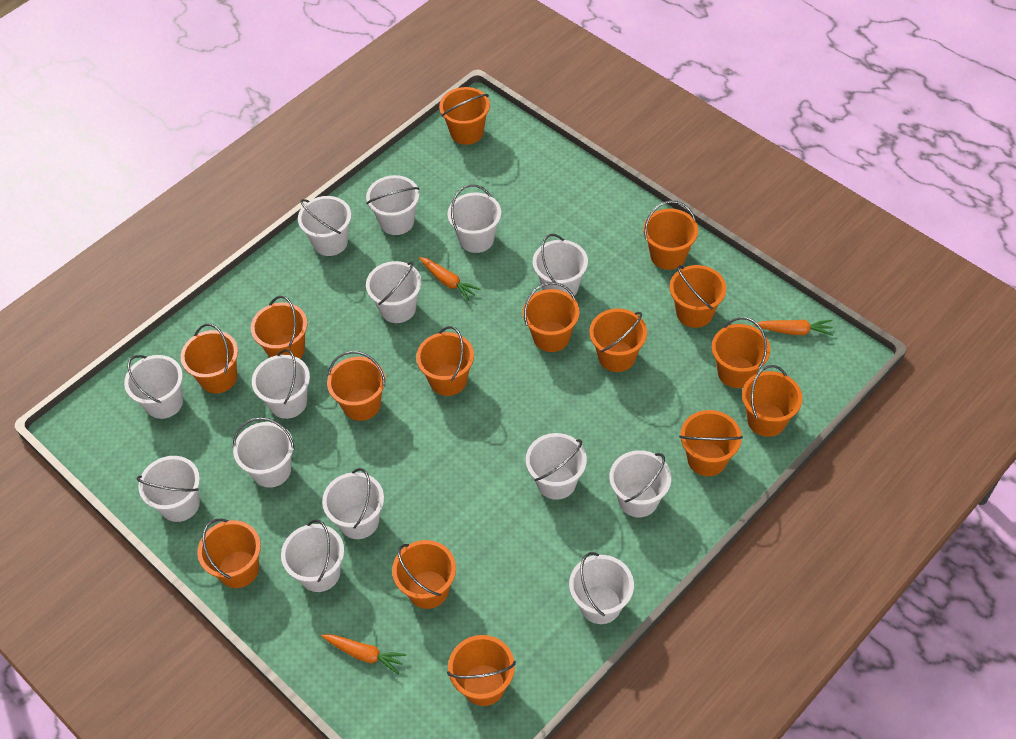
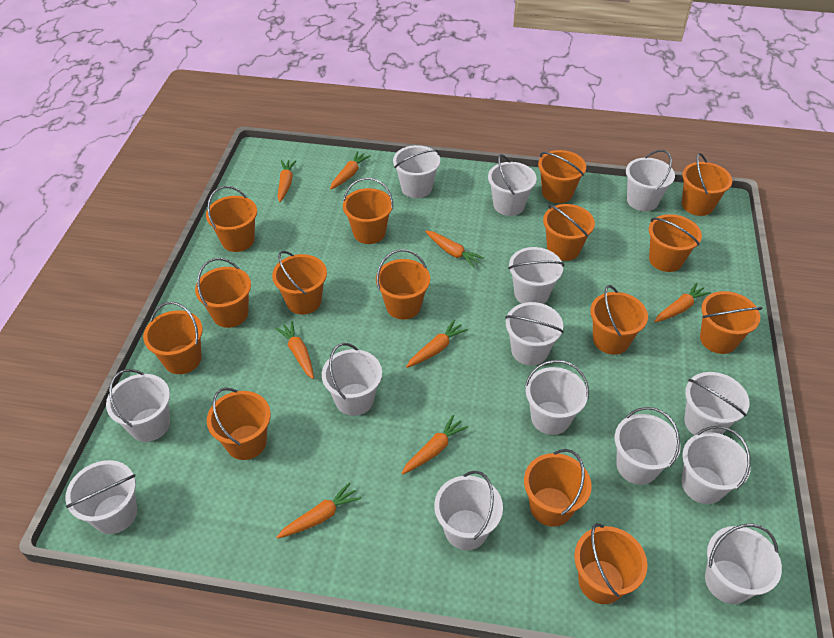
orange carrot: [321,634,406,674] [419,257,480,301] [754,320,834,336] = 3 -> [275,321,314,379] [276,482,361,539] [278,160,296,202] [330,151,370,190] [401,415,468,475] [406,320,468,368] [425,230,484,268] [654,283,711,322] = 8

